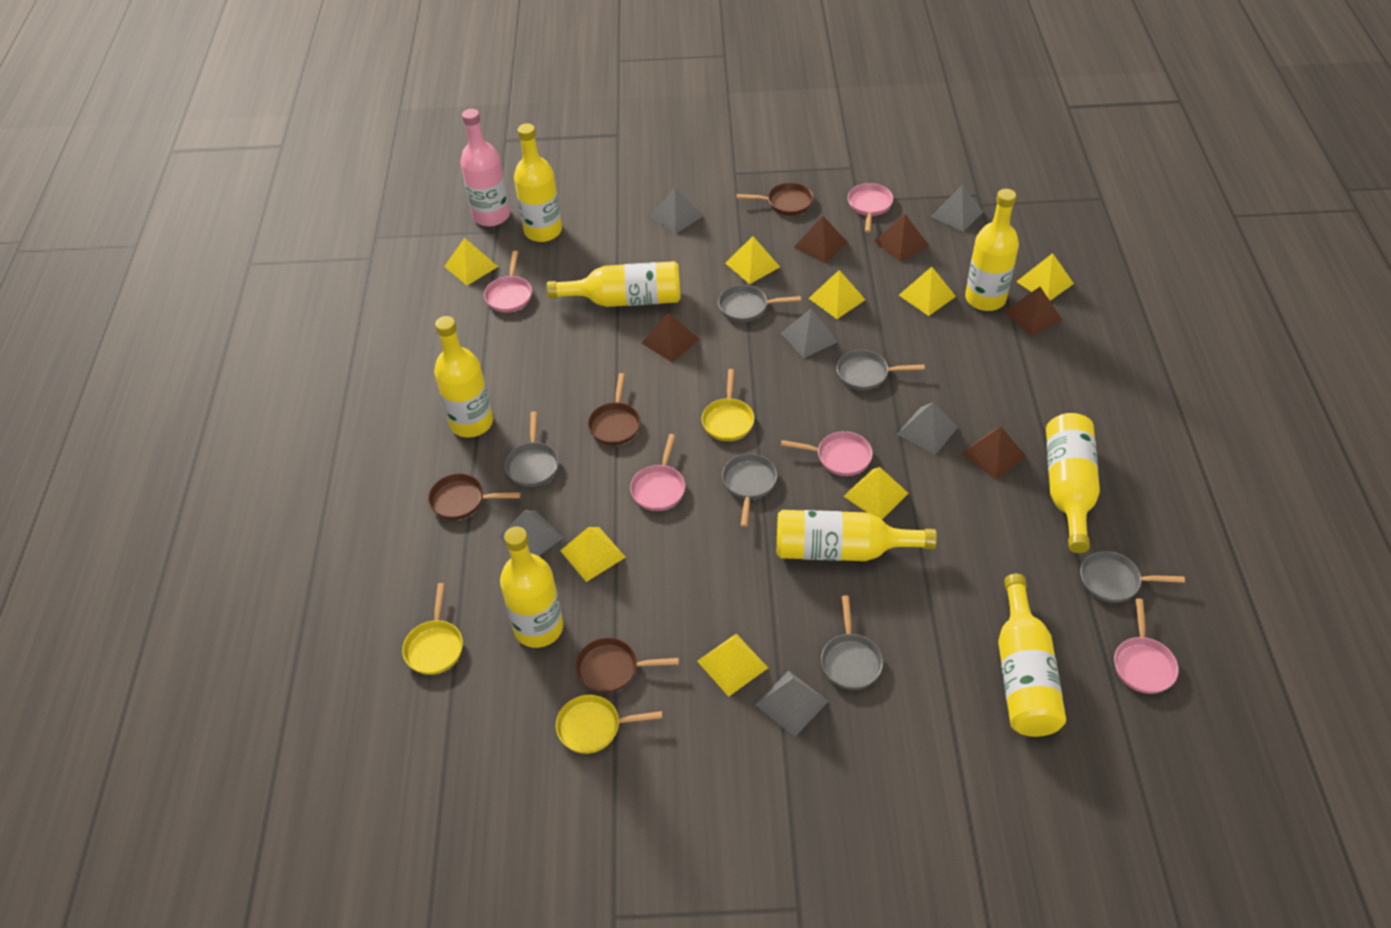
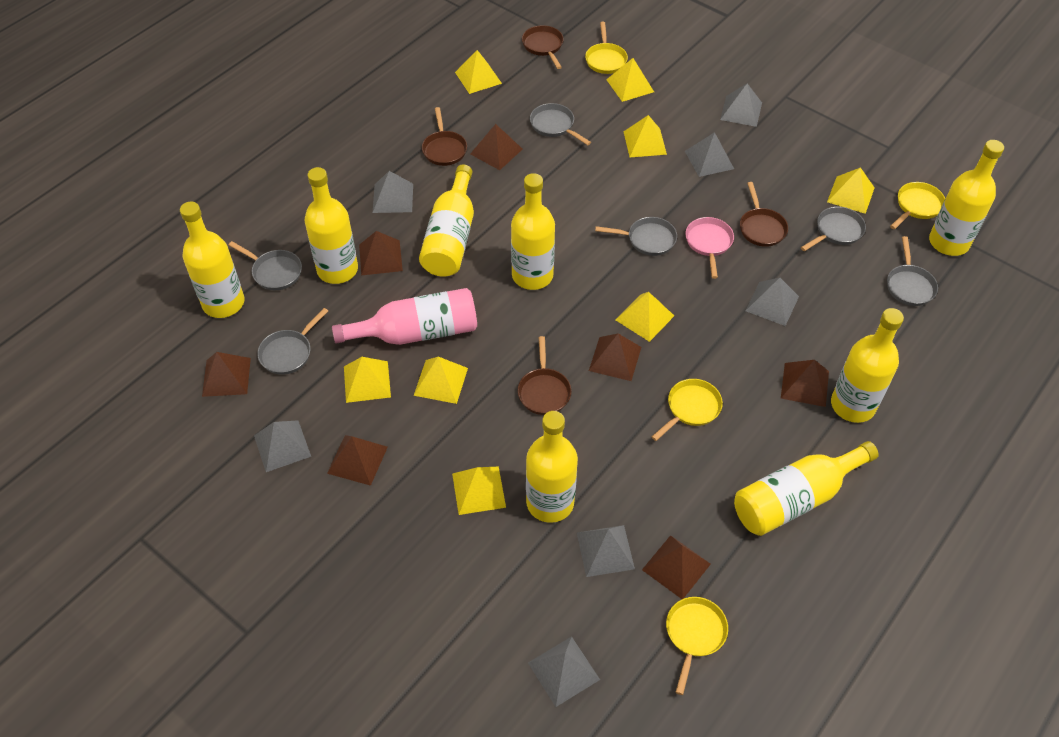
brown pyramid: [642,312,699,362] [794,216,848,263] [874,214,929,262] [962,427,1026,480] [1003,287,1062,336] = 5 -> [202,352,251,397] [327,435,388,486] [359,231,403,276] [470,124,523,170] [589,333,641,381] [642,535,711,599] [781,360,829,407] = 7
grey pyramid: [498,510,564,556] [650,187,703,234] [755,671,829,737] [781,309,838,358] [897,402,958,455] [930,185,984,232] = 6 -> [254,420,311,472] [373,171,413,213] [528,637,600,707] [577,525,635,577] [685,132,734,177] [720,83,762,127] [745,278,799,326] = 7
pink pan: [484,251,532,313] [630,434,685,511] [781,431,873,476] [848,183,893,233] [1114,598,1179,694] = 5 -> [685,217,734,279] = 1
yellow pan: [402,583,463,675] [556,695,663,754] [702,369,754,441] = 3 -> [585,22,628,74] [652,379,723,441] [666,597,728,695] [890,182,945,229] = 4

